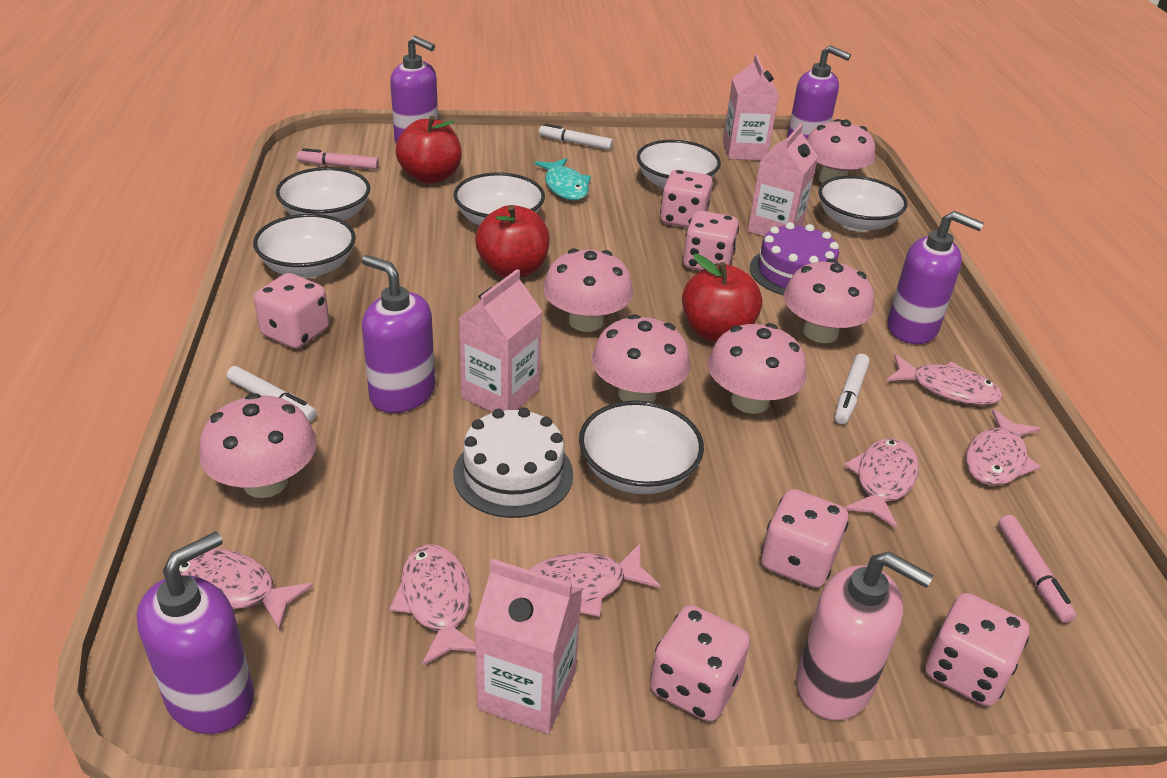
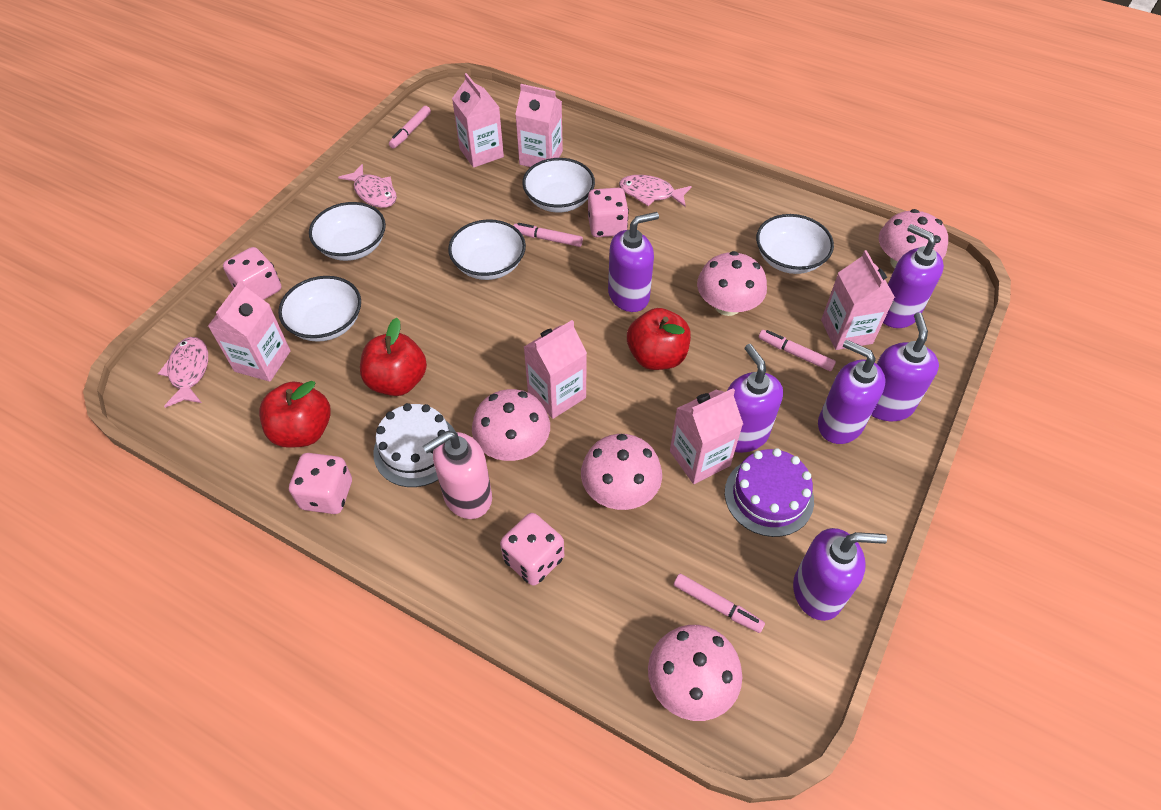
pink carton: [458,269,542,412] [475,559,583,734] [723,54,779,160] [748,124,818,236] = 4 -> [208,280,291,382] [452,73,504,168] [515,84,563,167] [524,320,587,419] [670,388,743,484] [821,250,895,350] = 6
pink dice: [254,273,330,349] [650,605,750,722] [660,170,713,228] [683,211,739,271] [761,489,848,588] [925,593,1029,706] = 6 -> [223,247,281,300] [289,453,352,514] [500,513,564,586] [588,188,629,237] = 4
pink fish: [179,548,313,631] [390,545,476,666] [529,544,661,617] [844,438,919,529] [887,354,1003,405] [966,410,1041,486] = 6 -> [158,337,208,408] [338,164,397,208] [619,175,692,207] = 3
pink marker: [297,148,379,170] [998,515,1076,623] = 2 -> [389,106,431,149] [513,223,583,247] [674,574,765,633] [759,330,836,371] = 4
pink mushroom: [199,393,317,498] [543,248,633,332] [592,314,690,402] [708,323,807,414] [783,259,874,343] [807,119,875,183] = 6 -> [472,389,550,461] [581,434,662,510] [648,625,742,721] [697,251,767,316] [879,209,948,268] = 5
purple soap dispenser: [137,531,254,734] [362,255,435,413] [390,36,438,144] [787,45,851,139] [888,211,984,344] = 5 -> [608,212,659,312] [727,344,783,453] [793,528,887,621] [818,339,885,444] [871,312,939,421] [883,224,944,328] = 6
turquoise fish: [534,158,591,200] = 1 -> none = 0
white bowl: [253,214,356,278] [276,167,370,221] [454,173,545,225] [579,401,704,494] [637,140,721,188] [818,175,908,232] = 6 -> [278,276,361,342] [309,202,386,261] [448,219,526,280] [522,158,595,213] [756,214,834,274] = 5
white marker: [226,366,317,421] [539,124,613,150] [835,354,870,424] = 3 -> none = 0

